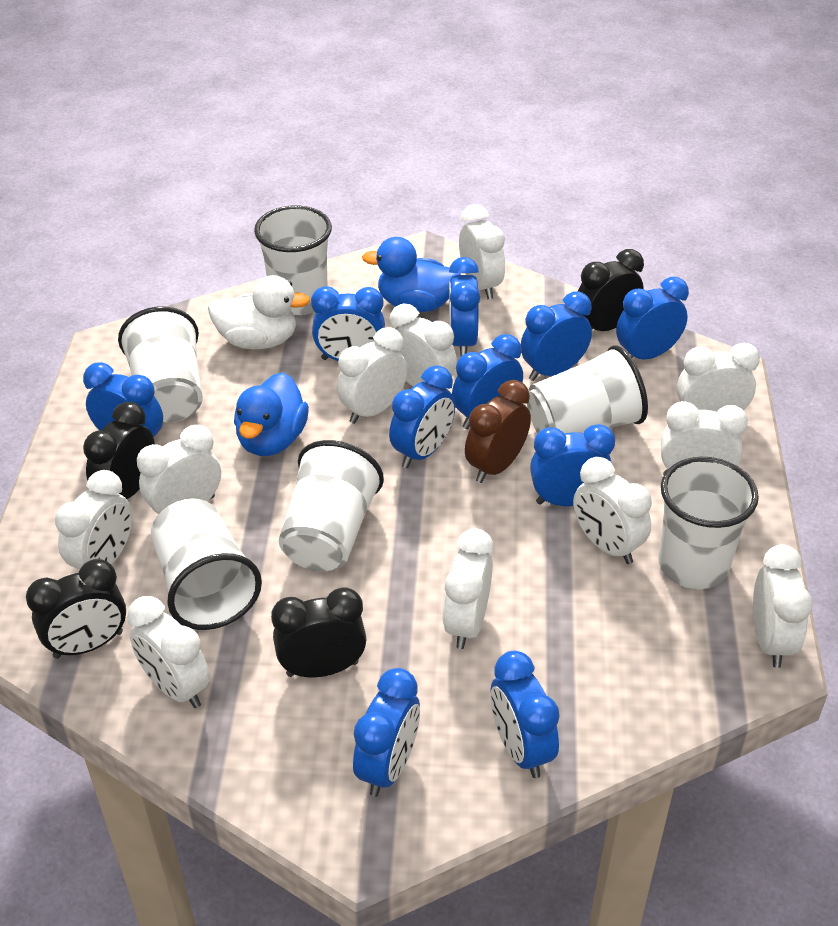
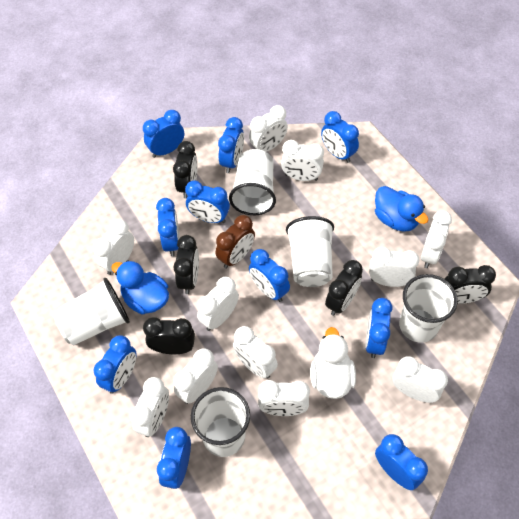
black clock: [26,559,126,659] [83,402,155,499] [271,587,367,677] [578,249,644,331] = 4 -> [143,317,195,354] [173,141,198,198] [173,235,199,294] [325,260,363,316] [445,265,496,304] = 5
white cup: [118,307,203,422] [151,499,262,630] [254,205,332,315] [279,440,384,572] [527,345,648,433] [658,457,759,589] = 6 -> [53,278,130,346] [191,387,250,457] [229,149,276,215] [286,216,334,287] [399,274,458,343] = 5

